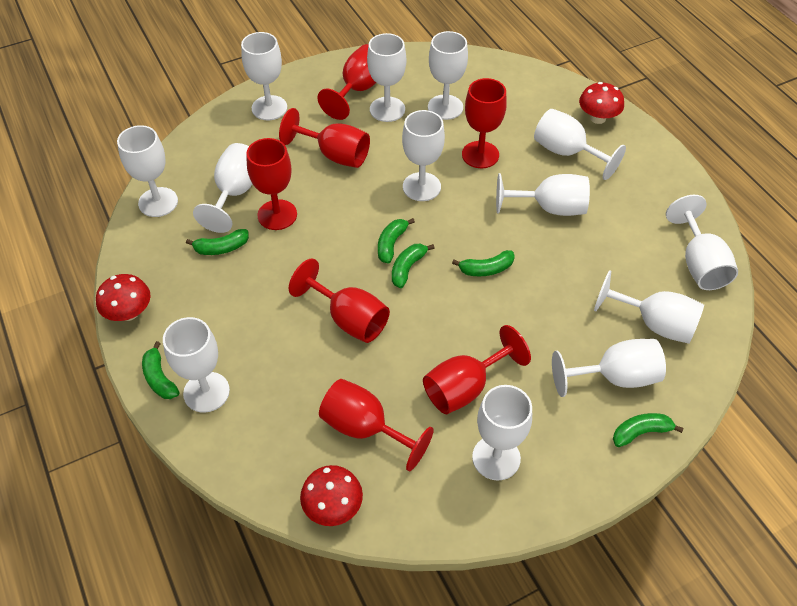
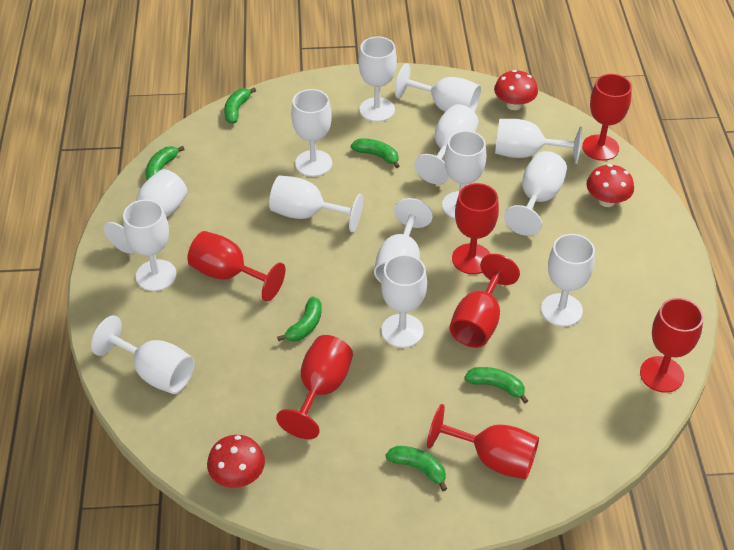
white goblet: [117,125,178,217] [163,317,230,413] [193,143,252,233] [241,32,287,120] [367,33,406,122] [402,110,445,201] [428,31,468,120] [472,385,532,480] [496,173,590,216] [534,109,626,180] [552,339,666,397] [594,270,704,344] [666,195,738,290] = 13 -> [91,315,195,394] [104,169,187,254] [123,199,177,291] [269,175,363,232] [291,89,332,177] [358,37,397,122] [374,198,433,283] [381,254,427,348] [395,63,481,112] [414,104,479,184] [442,131,486,219] [495,119,582,164] [504,151,567,236] [541,234,595,327] = 14

